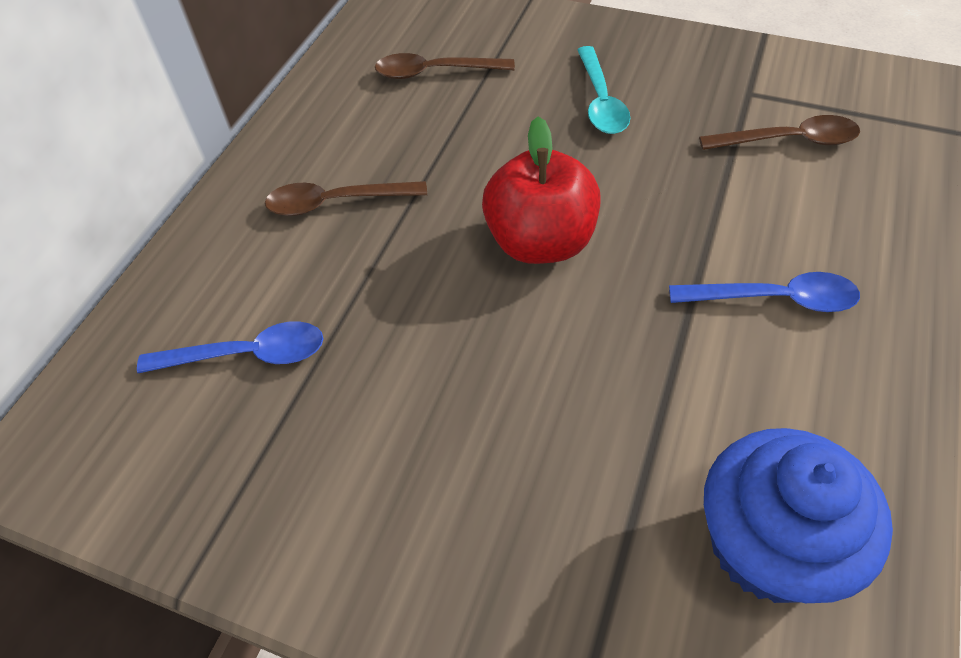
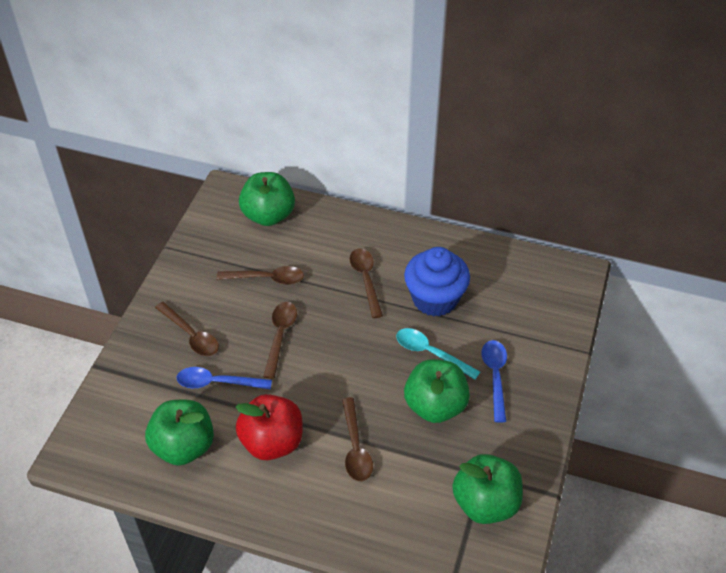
brown spoon: [265,181,427,216] [375,53,515,79] [699,115,860,150] = 3 -> [155,302,219,356] [217,266,304,285] [263,302,297,379] [342,397,373,481] [350,248,383,318] = 5
green apple: none = 0 -> [145,400,214,466] [239,172,295,226] [404,359,470,423] [452,454,523,524] = 4

